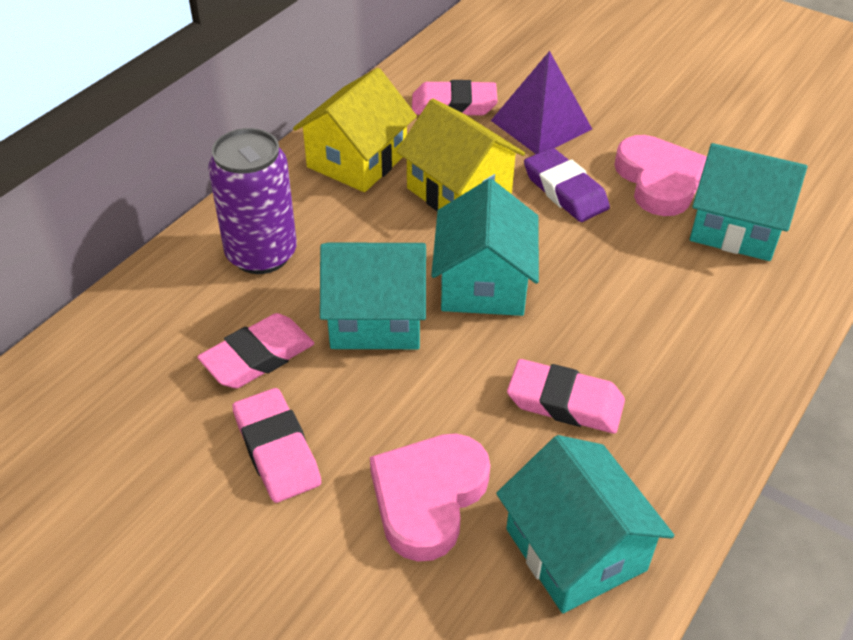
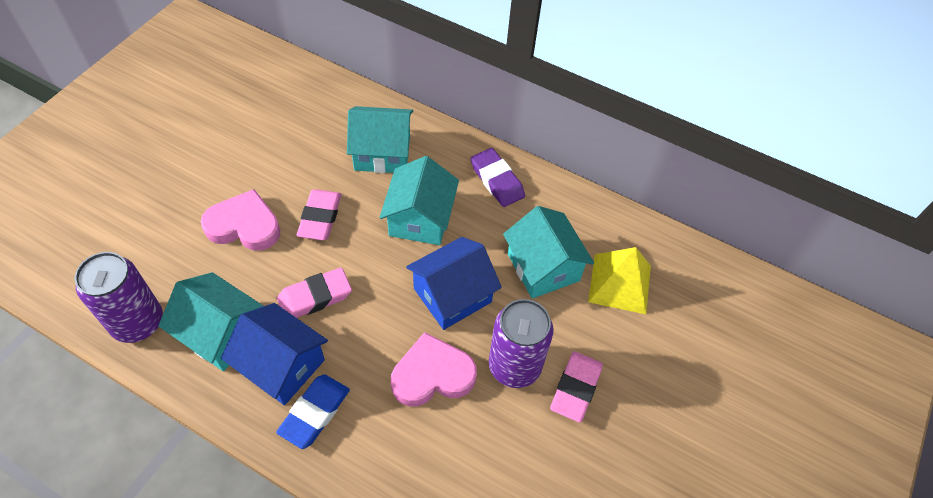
blue eraser: none = 0 -> [276,374,350,449] = 1
blue house: none = 0 -> [221,303,328,405] [406,237,502,330] = 2
pink eraser: [197,313,314,388] [232,388,322,503] [412,80,498,115] [507,359,625,434] = 4 -> [277,268,352,318] [297,189,342,240] [550,351,603,422] = 3
purple can: [208,128,297,274] = 1 -> [75,252,163,343] [489,299,554,388] = 2
purple pyramid: [491,51,592,154] = 1 -> none = 0
yellow house: [293,68,417,192] [396,98,525,211] = 2 -> none = 0
yellow pyramid: none = 0 -> [588,247,651,314] = 1

